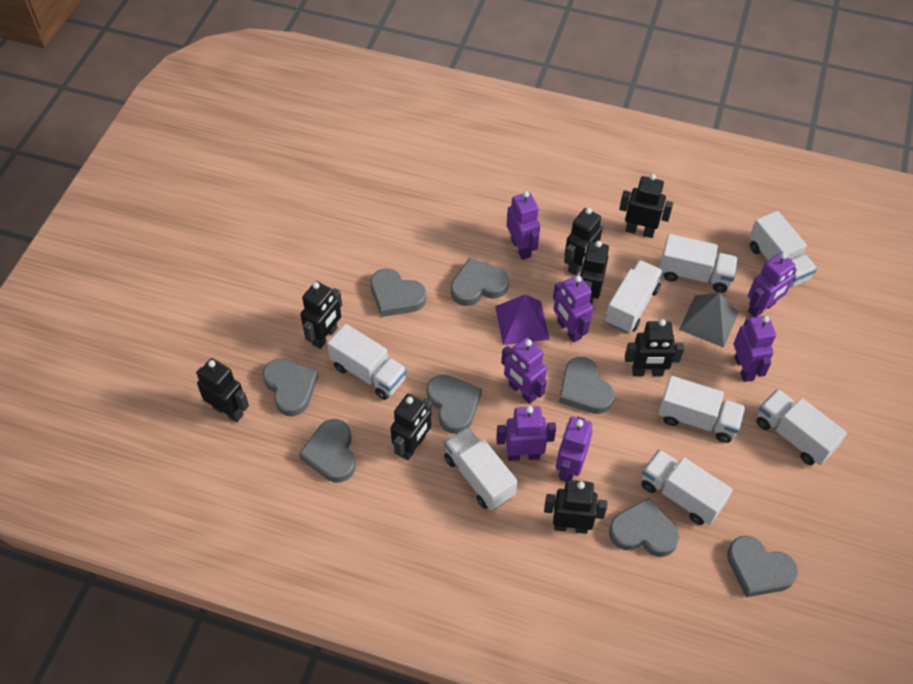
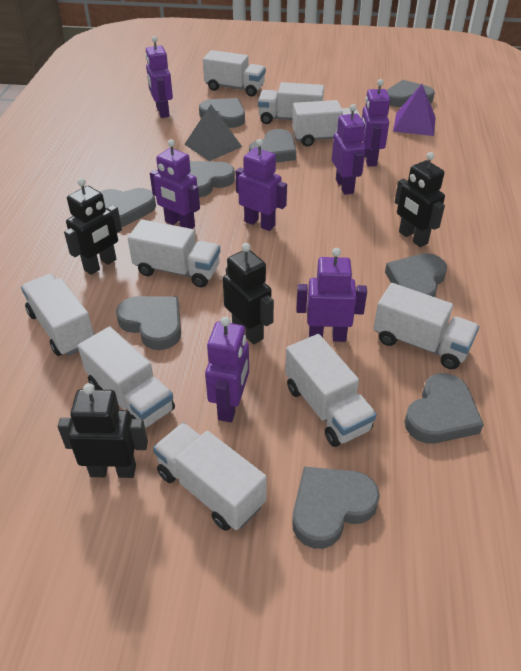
black robot: [196,358,249,422] [300,281,342,349] [390,393,432,460] [544,480,607,534] [564,208,603,276] [580,241,609,305] [619,174,673,238] [625,319,684,377] = 8 -> [58,383,148,478] [64,178,122,275] [223,243,274,345] [395,152,445,247] = 4
grey heart: [262,359,319,416] [299,419,356,483] [370,269,426,317] [426,375,482,434] [451,258,509,306] [559,357,615,414] [609,498,679,557] [727,536,798,597] = 8 -> [100,188,156,227] [116,296,181,350] [189,161,235,198] [199,98,245,128] [249,129,296,162] [292,467,380,549] [385,253,447,297] [387,80,435,107] [404,373,484,444] = 9
white truck: [327,324,407,400] [444,427,517,510] [605,260,663,333] [641,449,733,525] [658,376,745,443] [659,234,738,293] [749,211,817,288] [756,389,847,465] = 8 -> [21,274,94,356] [78,326,175,428] [128,219,220,287] [153,423,267,531] [203,50,266,96] [258,82,324,124] [285,334,377,447] [292,100,362,147] [373,283,479,369] = 9

